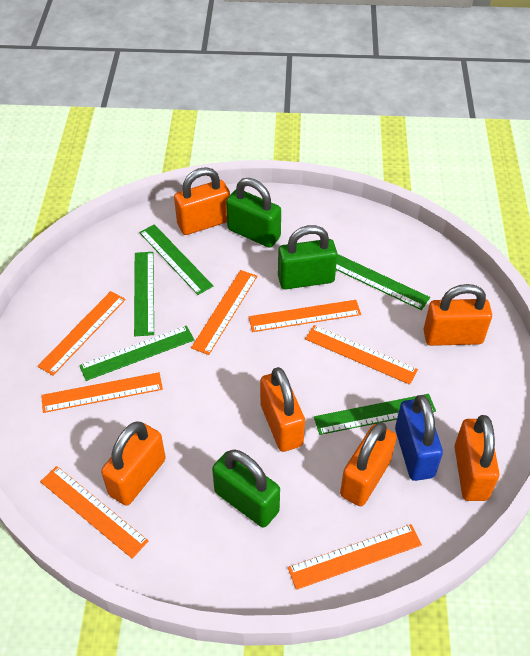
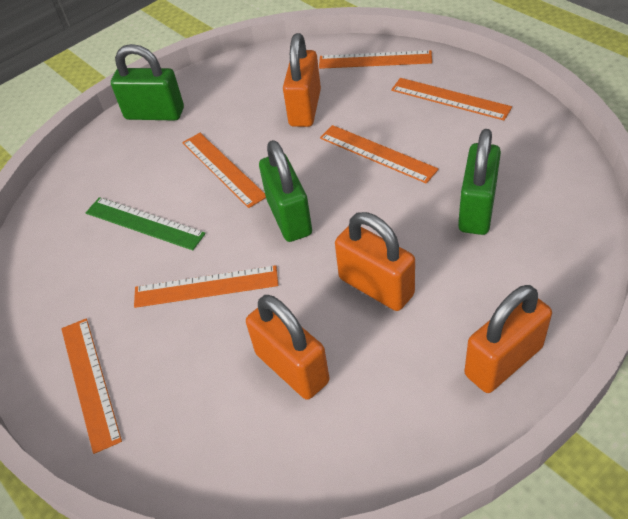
blue padlock: [395,395,443,481] = 1 -> none = 0
green ruler: [79,326,194,381] [134,252,154,336] [139,224,213,295] [314,394,436,435] [336,254,430,310] = 5 -> [86,197,206,250] = 1
orange padlock: [101,422,166,506] [174,167,230,235] [260,367,305,452] [340,422,397,507] [424,284,492,346] [454,415,500,501] = 6 -> [246,295,330,400] [283,33,321,127] [335,212,415,311] [464,285,552,393] = 4
orange ruler: [38,291,126,376] [40,466,148,558] [41,372,163,413] [191,270,257,355] [249,300,361,332] [288,524,422,590] [305,325,418,385] = 7 -> [61,318,122,454] [134,265,278,308] [182,133,266,208] [319,50,432,69] [320,125,439,184] [391,78,512,120] = 6

